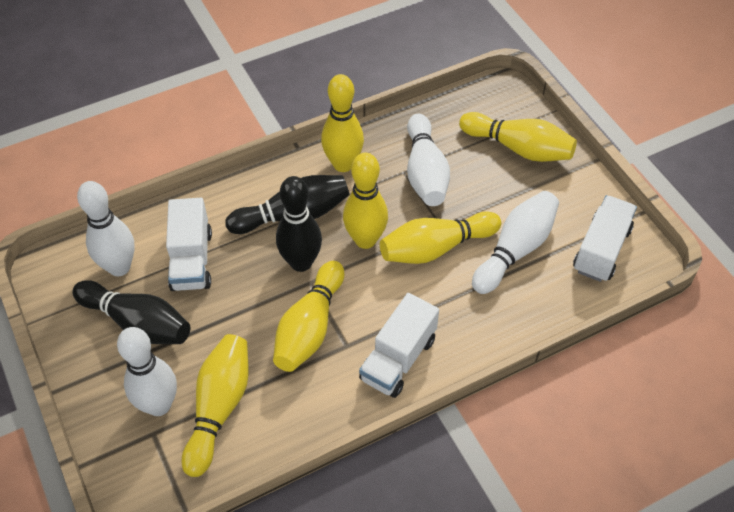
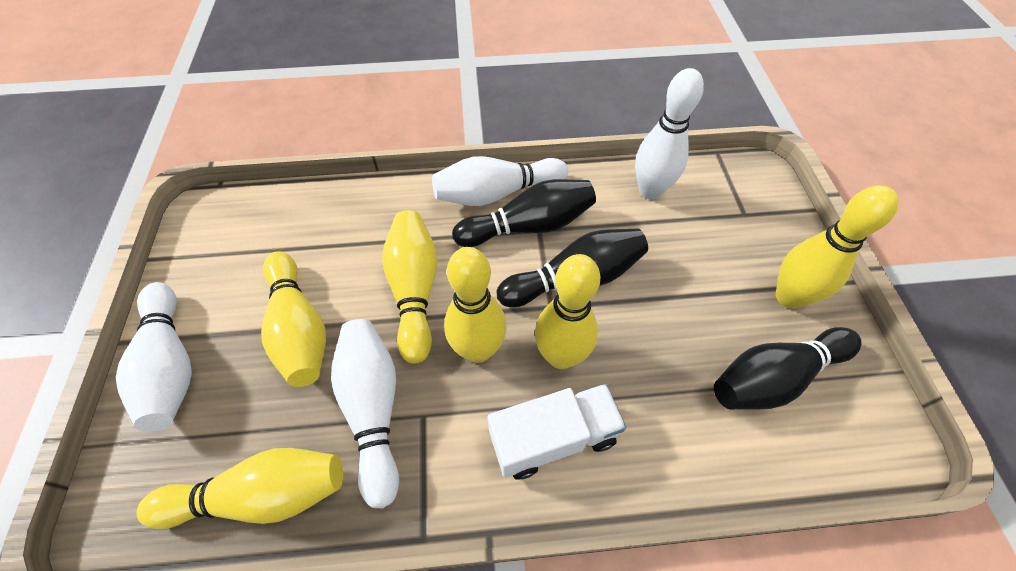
white truck: [166,198,212,291] [359,293,439,398] [573,195,637,282] = 3 -> [488,384,626,479] = 1

